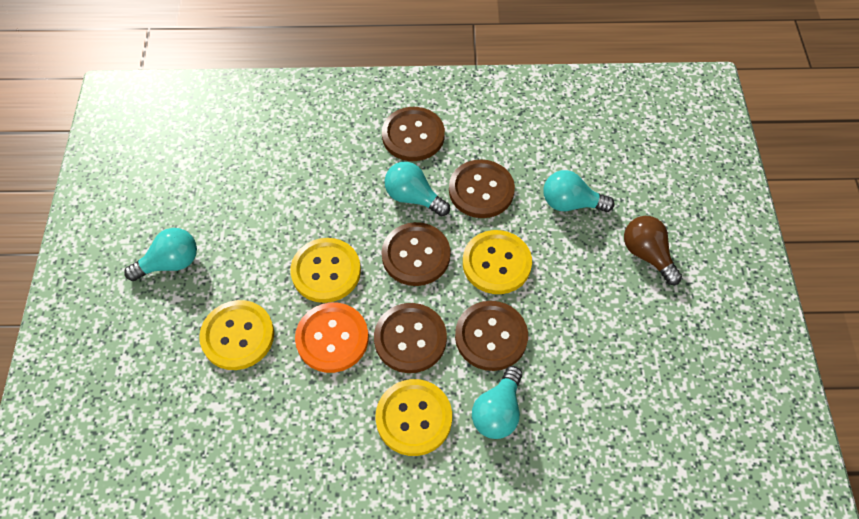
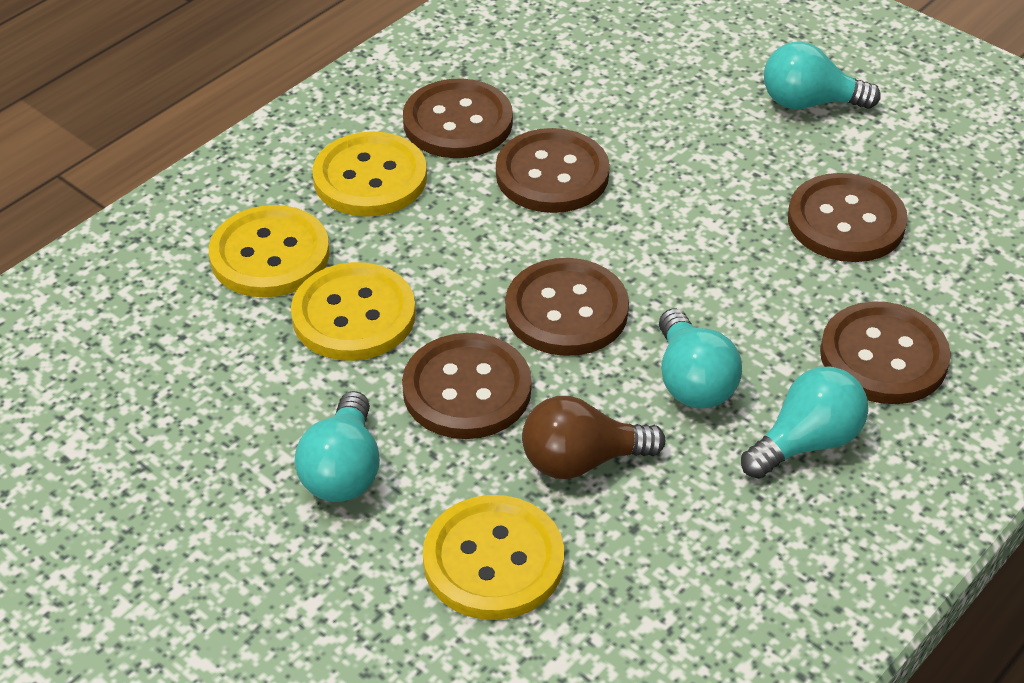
brown button: [374,303,447,373] [381,222,450,286] [382,107,445,161] [449,160,515,218] [455,301,528,371] = 5 -> [402,333,532,439] [403,78,513,158] [496,128,610,213] [505,258,629,356] [788,173,908,262] [820,301,951,404] = 6
orange button: [295,303,369,373] = 1 -> none = 0

